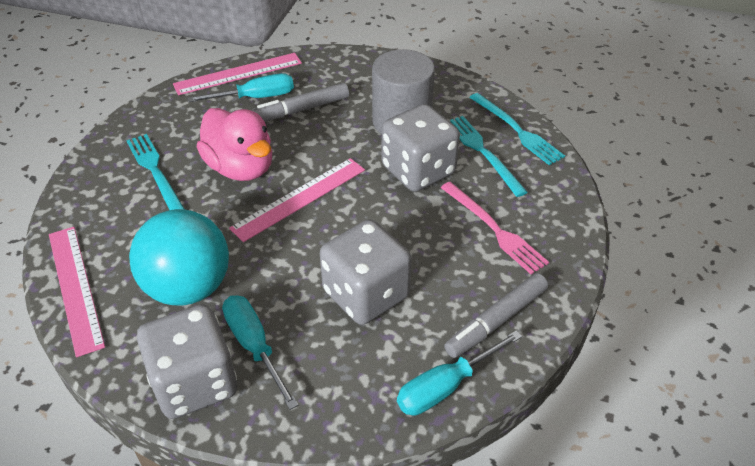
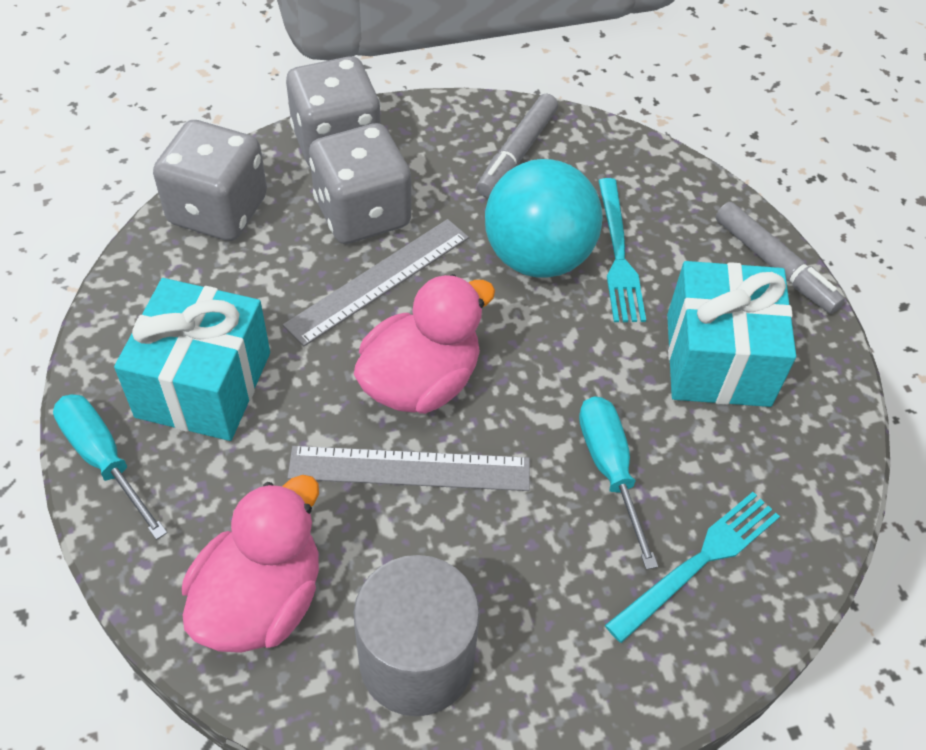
grey ruler: none = 0 -> [283,219,469,347] [288,446,530,491] = 2
pink duck: [197,108,272,181] = 1 -> [182,475,319,653] [354,274,495,414] = 2
pink fork: [441,182,549,274] = 1 -> none = 0
pink ruler: [49,227,105,357] [173,53,302,95] [229,158,365,242] = 3 -> none = 0
turquoise fork: [126,134,184,210] [450,116,528,197] [469,93,565,165] = 3 -> [598,178,646,322] [605,492,780,643] = 2
turquoise gift: none = 0 -> [114,278,270,441] [667,261,796,407] = 2
turquoise screwdriver: [187,73,294,102] [222,295,298,410] [397,330,522,415] = 3 -> [53,394,167,540] [579,396,658,570] = 2

